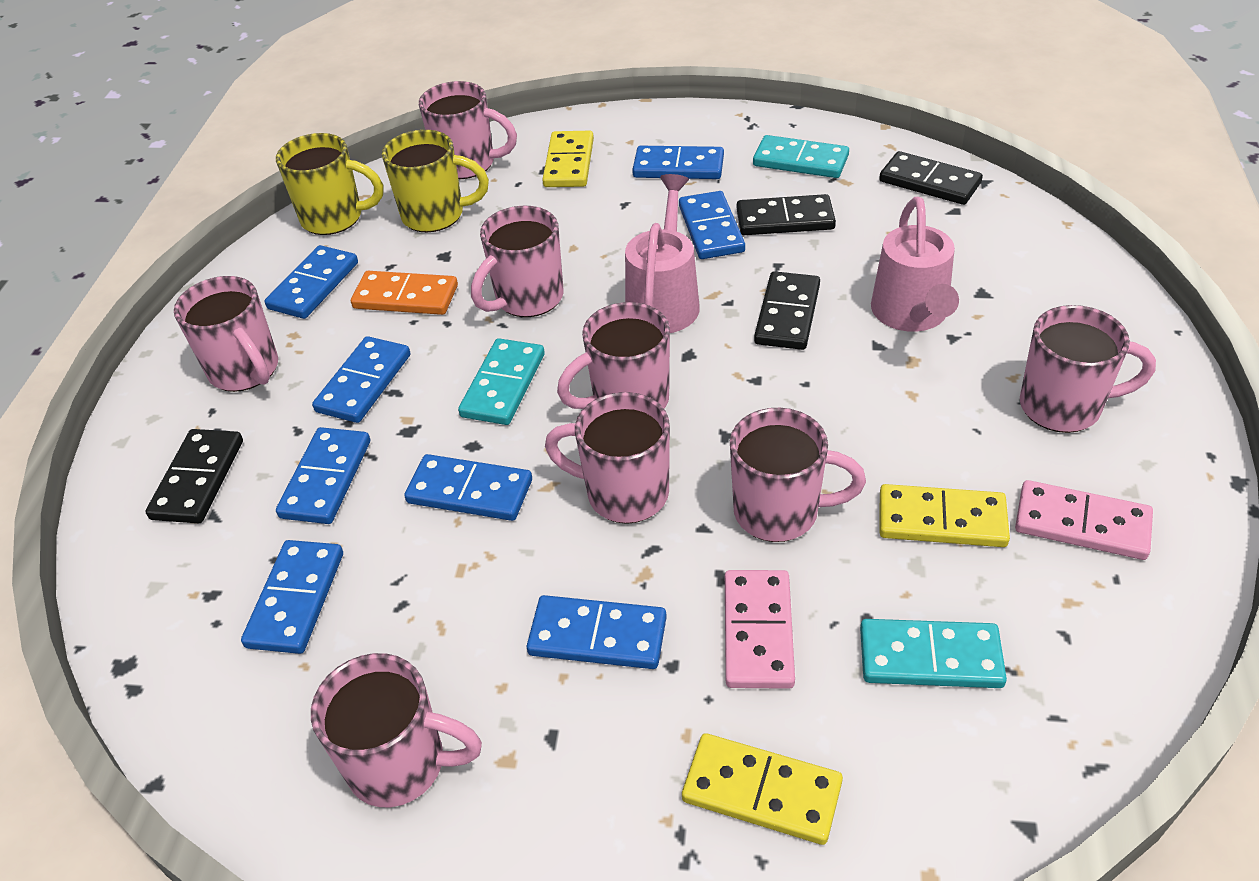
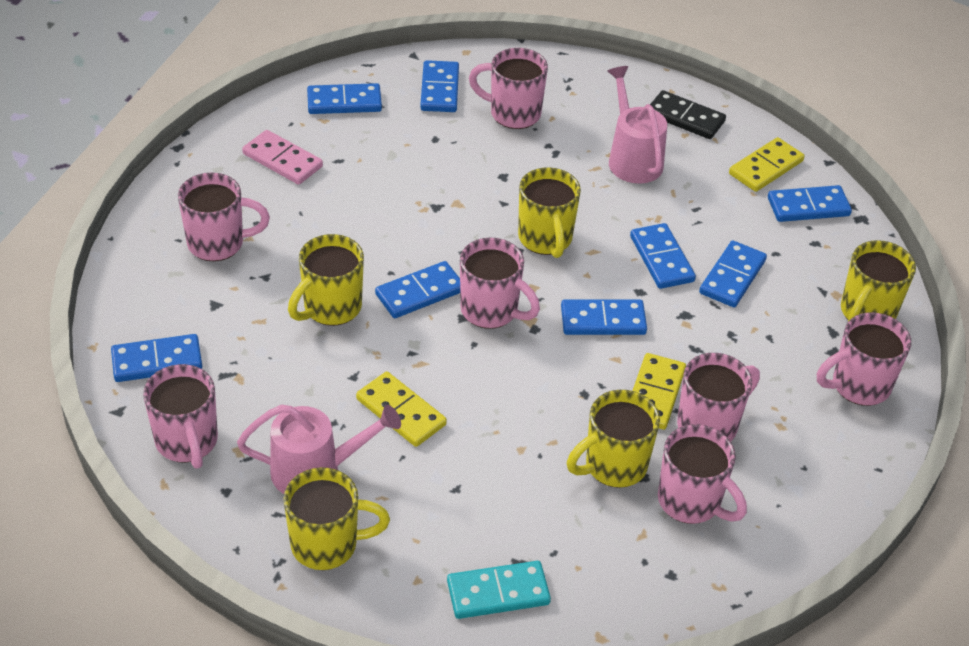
black domino: [145,429,243,523] [737,194,836,235] [754,271,820,350] [879,151,983,205] = 4 -> [650,90,726,139] = 1
orange domino: [351,271,458,315] = 1 -> none = 0
pink domino: [725,570,795,689] [1015,480,1153,560] = 2 -> [242,130,323,185] = 1
pink mug: [174,276,278,392] [311,653,482,807] [419,81,517,179] [471,206,564,317] [545,392,670,524] [557,302,670,409] [730,408,866,542] [1020,305,1156,433] = 8 -> [143,364,218,469] [178,172,270,261] [460,238,540,329] [469,48,548,129] [658,424,747,524] [677,353,760,441] [817,312,911,406] = 7
turquoise domino: [458,338,545,425] [753,135,849,178] [860,619,1007,688] = 3 -> [447,561,551,619] = 1
yellow mug: [276,133,383,235] [382,130,489,232] = 2 -> [283,467,390,570] [288,234,364,326] [518,167,581,258] [567,390,660,488] [841,240,916,322] = 5

